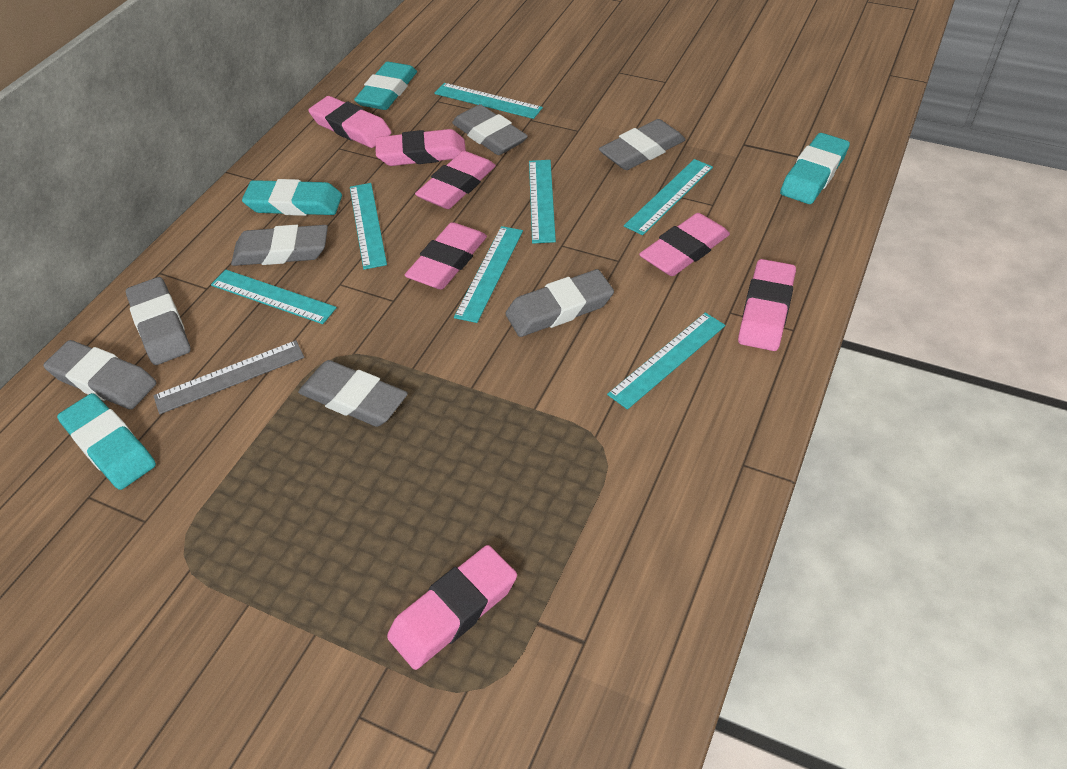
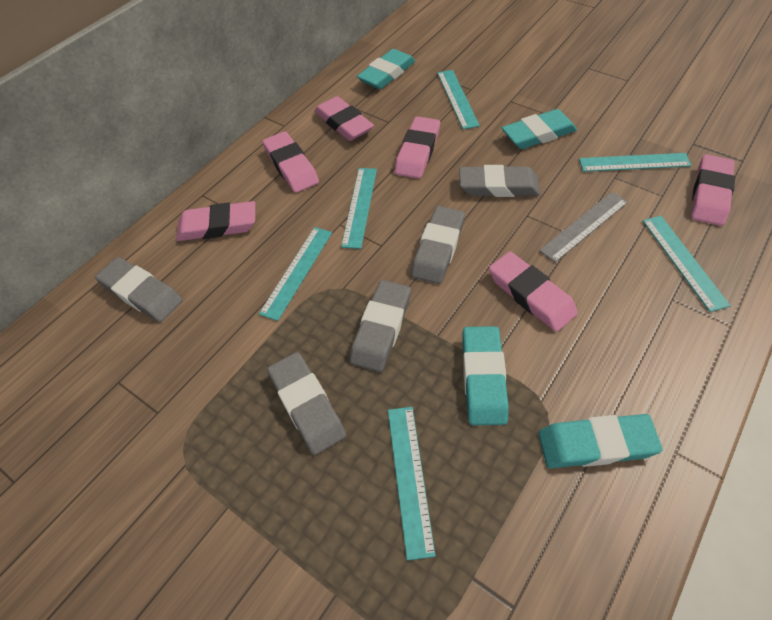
grey eraser: [43,340,157,410] [126,277,191,365] [231,225,328,266] [298,360,408,427] [452,104,528,155] [505,269,614,337] [599,119,686,170] = 7 -> [95,257,183,322] [267,352,346,455] [350,280,411,372] [411,206,465,284] [459,165,540,197] = 5
pink eraser: [308,96,391,148] [375,129,466,166] [387,545,517,670] [405,222,487,289] [415,151,496,209] [639,213,730,276] [738,259,796,351] = 7 -> [176,201,255,241] [262,131,319,193] [315,96,374,141] [395,116,440,179] [489,251,578,332] [691,154,735,226] = 6
turquoise ruler: [211,270,337,324] [350,183,387,270] [434,83,543,119] [454,226,523,323] [529,160,556,244] [607,313,725,410] [624,159,713,235] = 7 -> [259,227,332,321] [341,168,377,249] [388,407,435,561] [437,70,480,129] [579,153,692,172] [643,216,731,312] = 6

